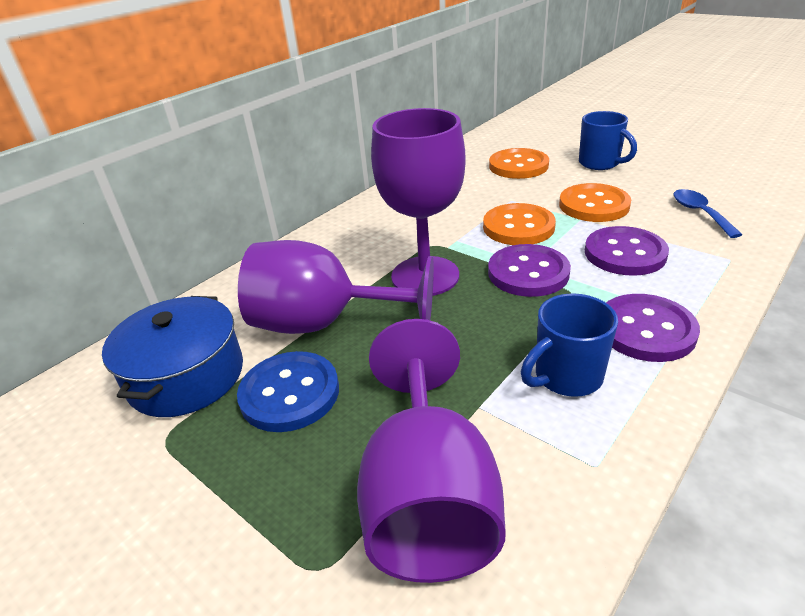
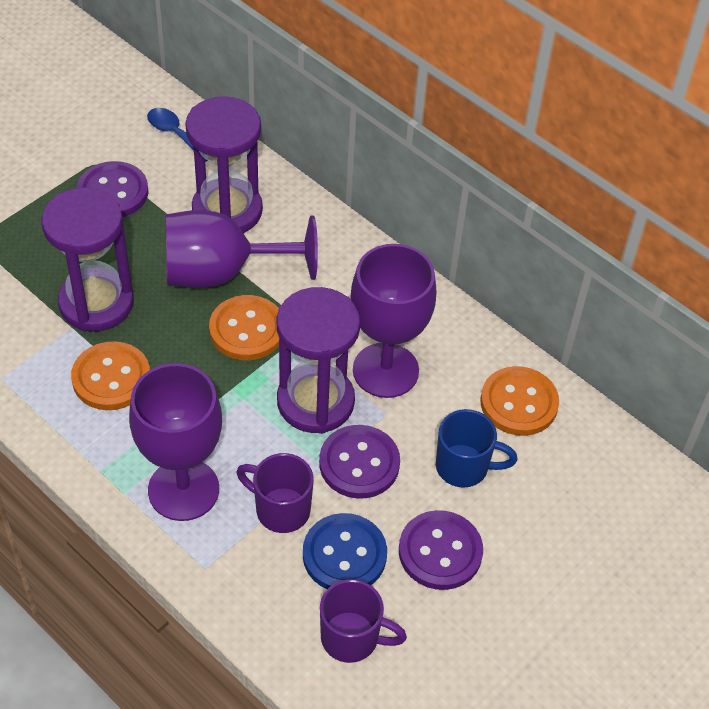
blue mug: [521,293,618,397] [579,111,637,170] = 2 -> [436,409,517,488] = 1
blue pot: [102,296,243,417] = 1 -> none = 0
purple hourglass: none = 0 -> [42,188,134,332] [185,96,263,233] [277,287,360,434] = 3
purple mug: none = 0 -> [236,453,314,533] [320,579,407,663] = 2

